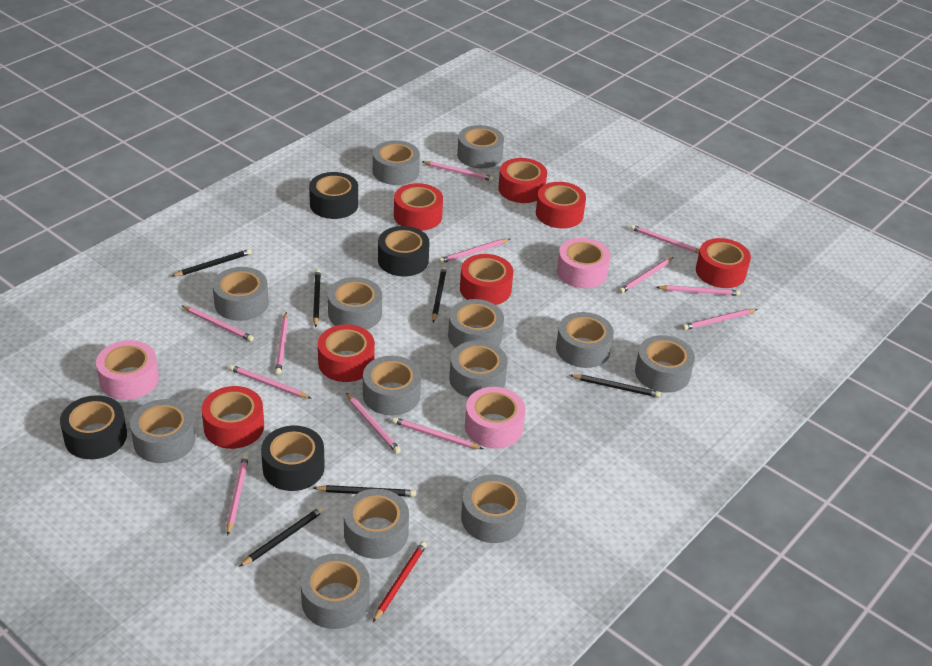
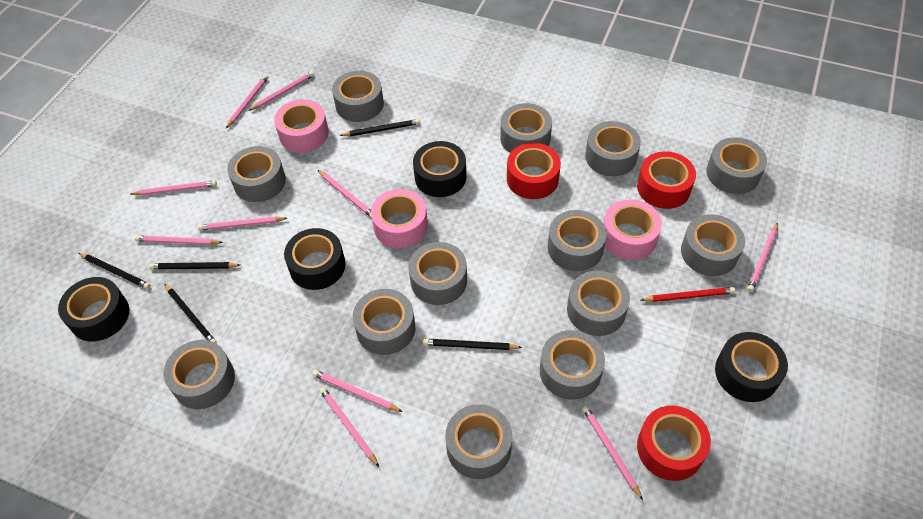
black pencil: [172,249,252,276] [239,507,324,567] [313,269,321,327] [314,485,416,497] [432,267,447,323] [570,374,661,398] = 6 -> [78,253,151,289] [149,262,240,270] [164,283,217,344] [339,119,420,136] [423,339,522,350] = 5
pink pencil: [182,306,254,342] [227,455,249,536] [229,365,312,399] [275,312,288,375] [346,393,401,453] [392,417,483,449] [422,161,494,181] [439,239,510,264] [619,257,673,294] [630,225,700,253] [656,285,740,296] [682,309,758,330] = 12 -> [131,180,217,196] [135,236,223,245] [198,216,287,230] [226,75,269,128] [248,71,314,111] [312,370,403,412] [318,170,372,218] [319,387,379,467] [582,406,643,500] [747,223,778,292] = 10
red tape: [202,386,264,449] [318,324,375,382] [394,183,443,231] [460,254,513,305] [498,158,547,203] [536,182,586,228] [696,238,751,288] = 7 -> [507,143,561,199] [637,151,696,209] [637,406,711,481] = 3

